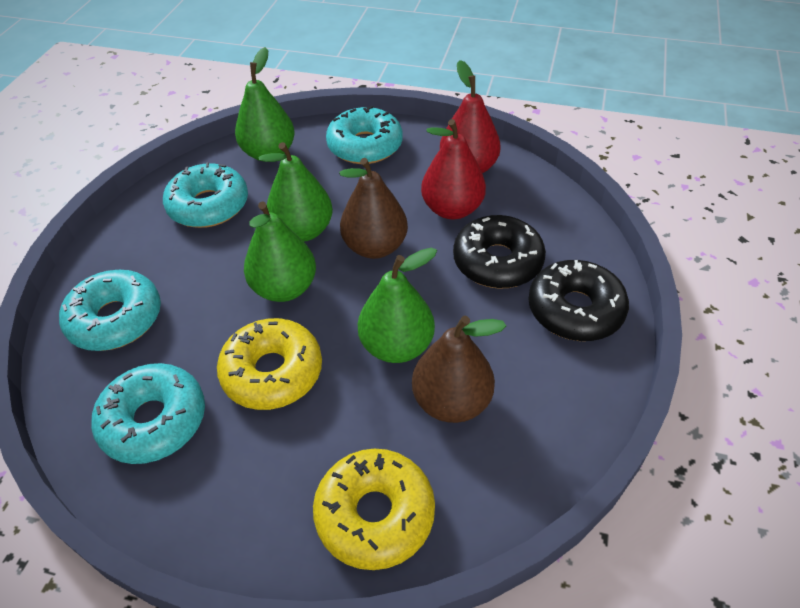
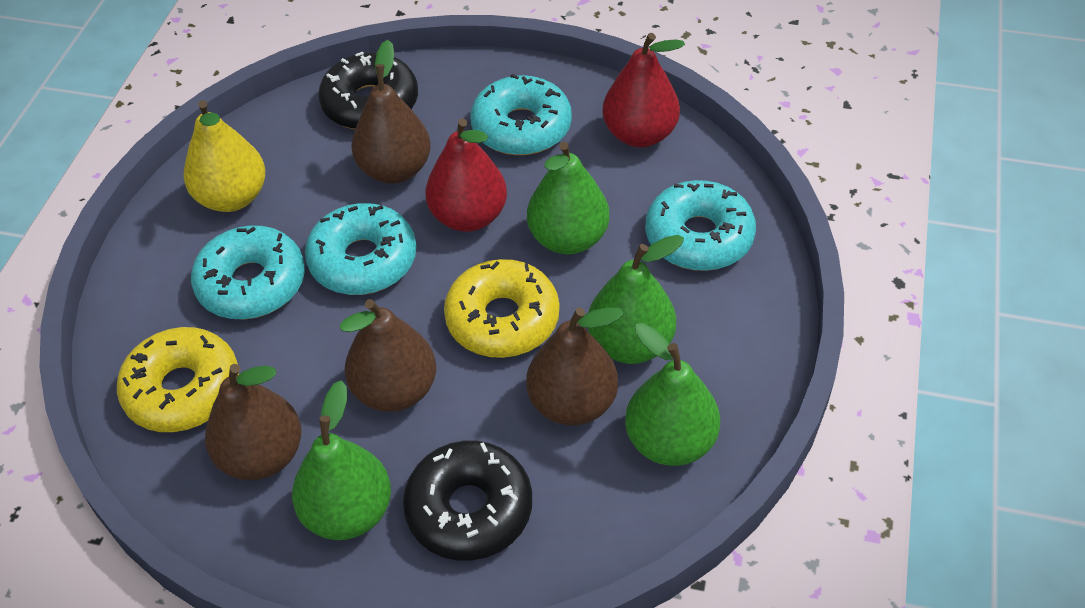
brown pear: [339,158,408,259] [412,316,506,423] = 2 -> [205,364,301,480] [340,299,436,412] [351,40,431,184] [526,307,624,426] = 4
yellow pear: none = 0 -> [184,100,266,212] = 1

